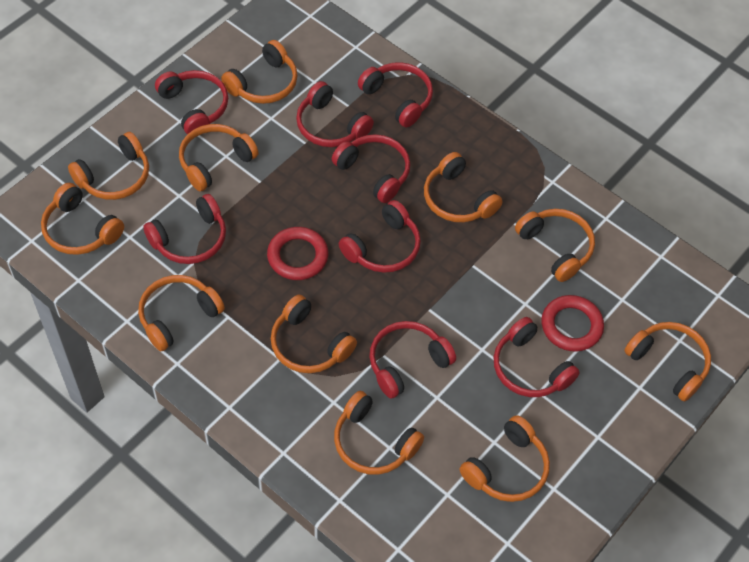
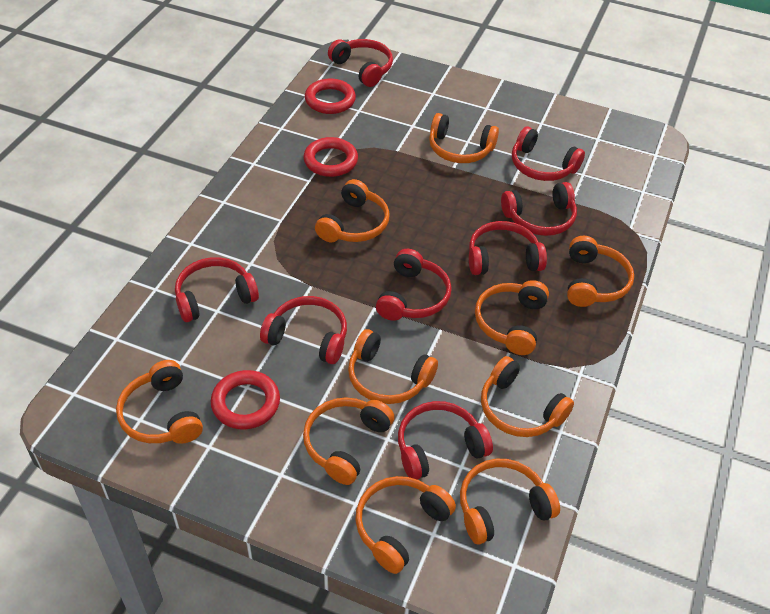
orange headphones: [41,183,124,255] [68,132,149,200] [138,275,225,351] [179,124,258,191] [221,40,297,104] [271,295,357,373] [334,391,424,475] [424,152,503,222] [460,415,550,502] [515,209,595,282] [624,322,711,401] = 11 -> [116,360,203,444] [303,397,395,485] [315,179,390,242] [348,329,438,404] [355,476,456,574] [429,113,499,163] [460,459,560,545] [475,280,549,355] [481,356,574,437] [567,236,634,307] = 10
red ring: [267,227,328,280] [541,295,604,352] = 2 -> [211,370,280,429] [303,137,358,177] [305,78,356,114] = 3

